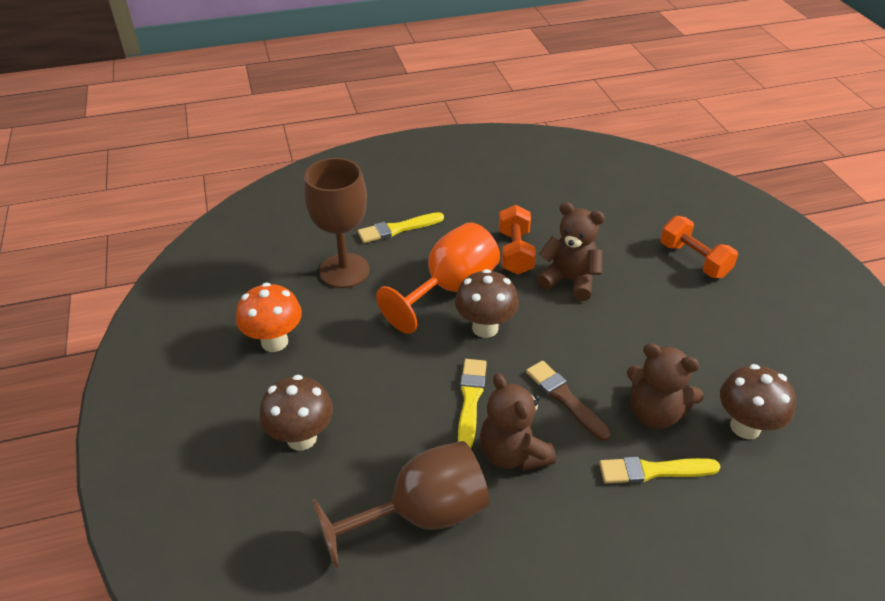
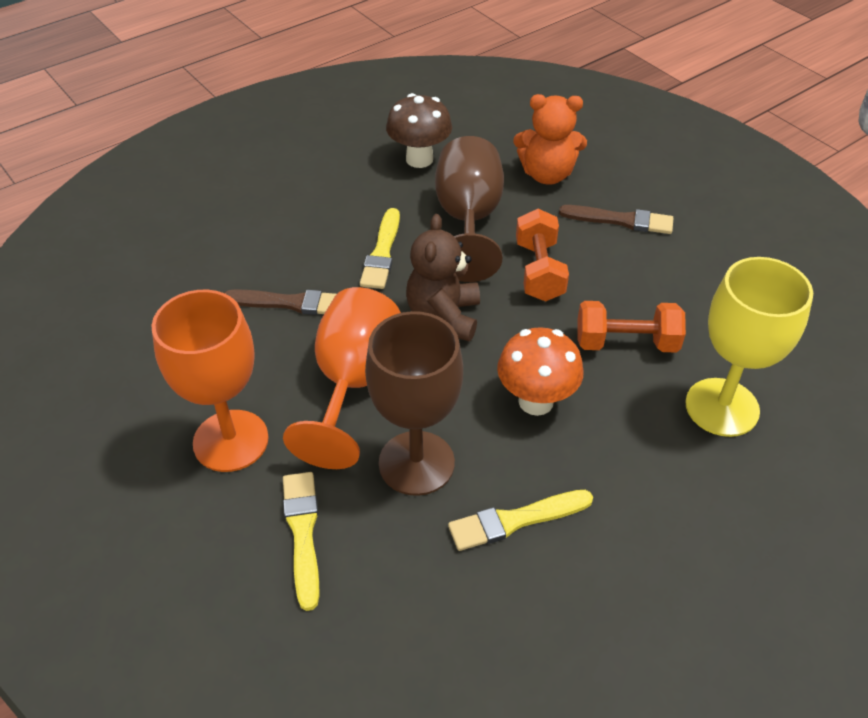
brown brush: [526,361,611,441] = 1 -> [225,289,336,315] [559,205,673,234] = 2
brown mushroom: [259,375,333,451] [455,269,519,338] [720,364,796,439] = 3 -> [386,93,452,168] = 1
brown teddy bear: [480,373,556,471] [537,202,605,301] [627,343,704,429] = 3 -> [406,214,480,341] = 1
orange goblet: [376,222,500,334] = 1 -> [152,290,269,472] [283,287,401,469] = 2
orange teddy bear: none = 0 -> [513,94,587,185] = 1
yellow goblet: none = 0 -> [685,257,813,437] = 1

